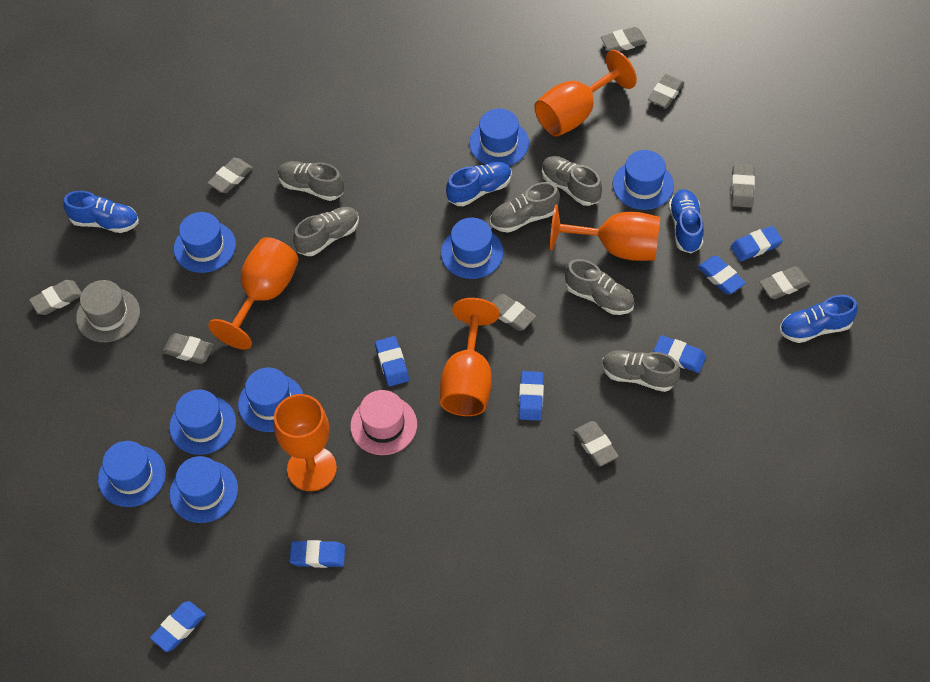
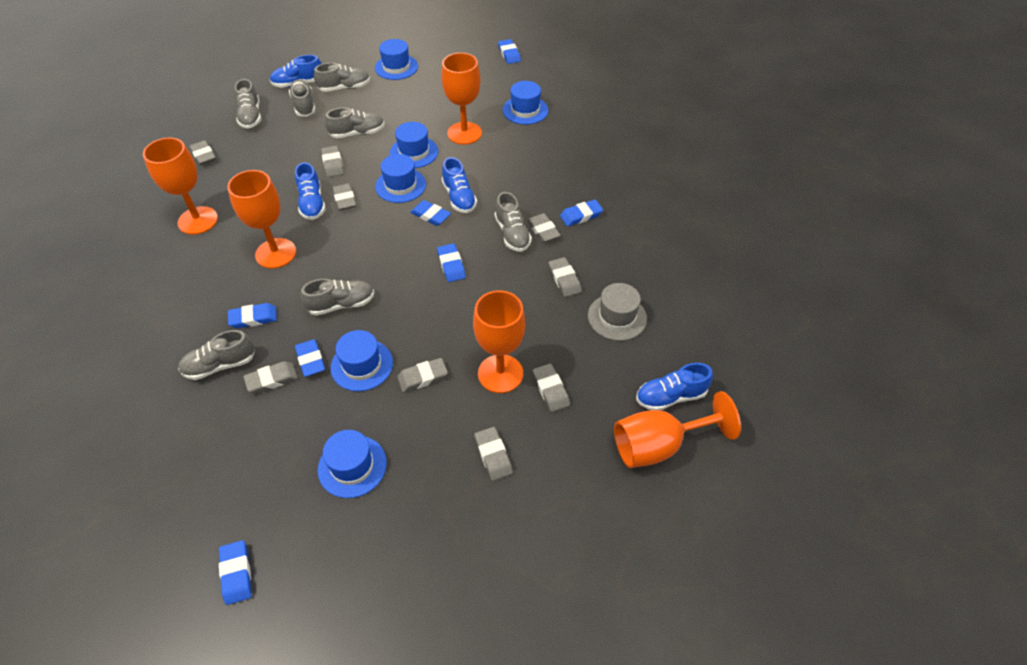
blue hat: [98,441,166,507] [169,390,236,455] [170,456,238,523] [174,212,236,273] [238,367,303,432] [441,218,503,279] [469,108,529,166] [613,150,674,210] = 8 -> [318,430,387,498] [331,330,393,391] [375,39,418,80] [375,154,426,203] [390,122,438,168] [502,81,548,125] = 6
grey shoe: [278,161,344,201] [293,207,359,256] [490,182,560,233] [542,156,602,206] [565,259,634,315] [602,350,680,392] = 6 -> [178,330,255,380] [235,79,261,129] [289,79,316,117] [301,279,374,316] [314,63,370,92] [325,108,385,138] [495,192,532,252] = 7
pink hat: [350,390,417,455] = 1 -> none = 0

